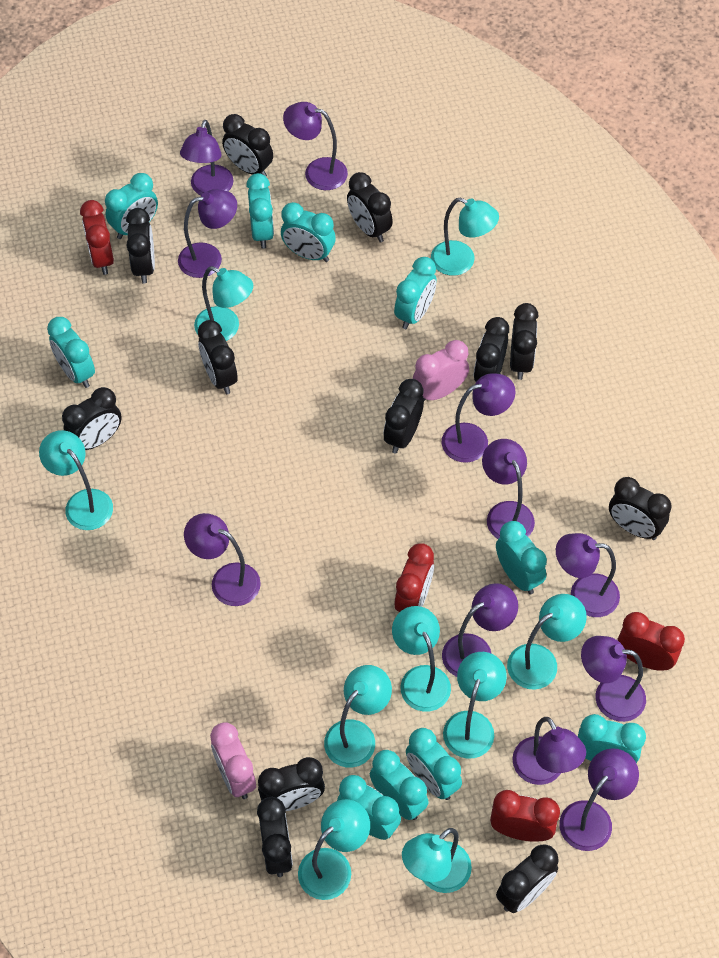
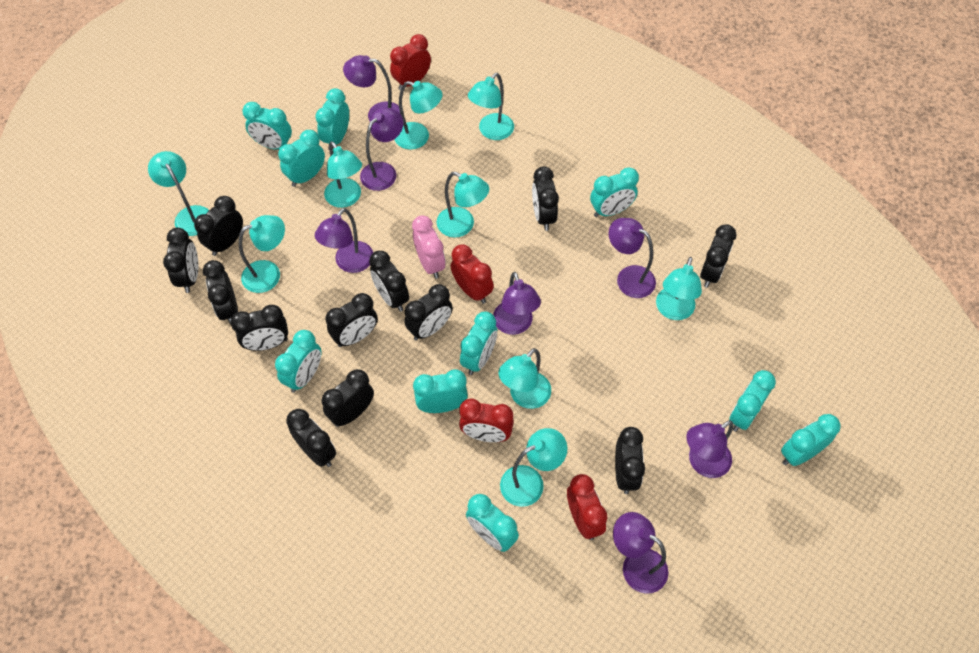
pink clock: [210,722,256,799] [413,340,469,401] = 2 -> [412,215,446,279] = 1
purple lamp: [178,189,237,278] [180,120,234,195] [184,513,261,606] [283,102,348,190] [442,373,515,463] [442,583,518,677] [482,439,535,539] [512,717,586,785] [556,533,620,617] [559,748,639,851] [581,636,646,722] = 11 -> [315,208,373,273] [343,55,400,121] [360,108,403,191] [493,272,541,335] [609,218,656,298] [613,512,668,594] [686,420,733,478] = 7

